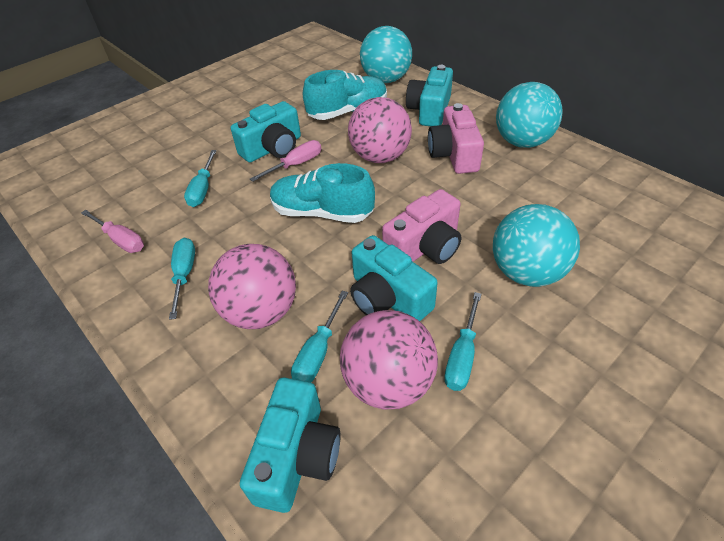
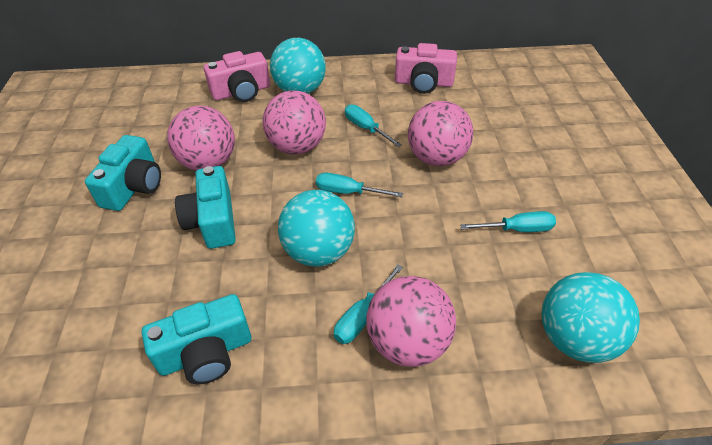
pink ball: [208,244,296,329] [340,310,438,409] [348,97,412,163] = 3 -> [167,106,235,171] [263,90,326,155] [366,276,456,367] [408,101,473,166] = 4
pink screwdriver: [81,210,144,253] [250,140,321,182] = 2 -> none = 0
turquoise camera: [231,101,301,163] [240,377,341,513] [350,235,438,321] [406,65,453,126] = 4 -> [85,135,161,211] [141,294,251,384] [175,166,236,249] = 3
turquoise shoe: [270,163,375,223] [303,70,387,120] = 2 -> none = 0

